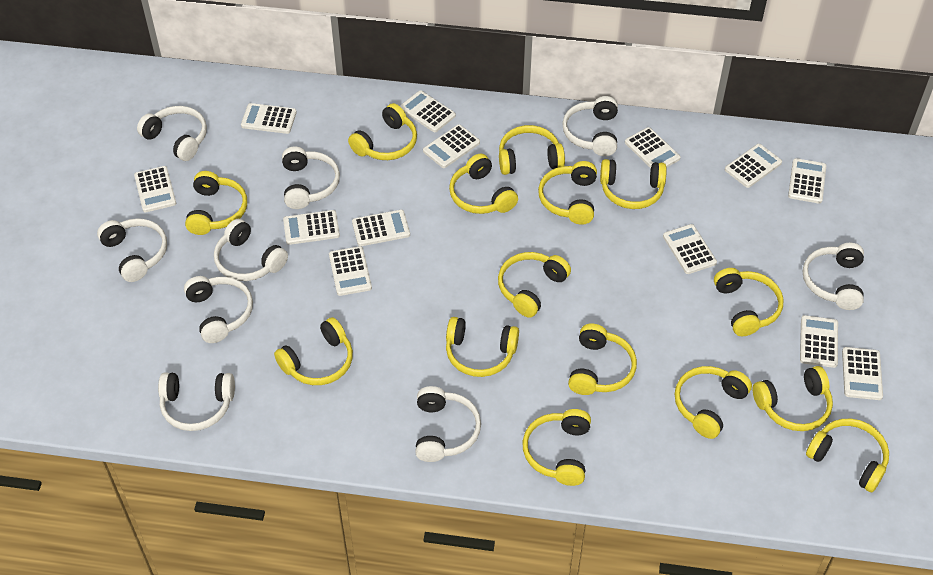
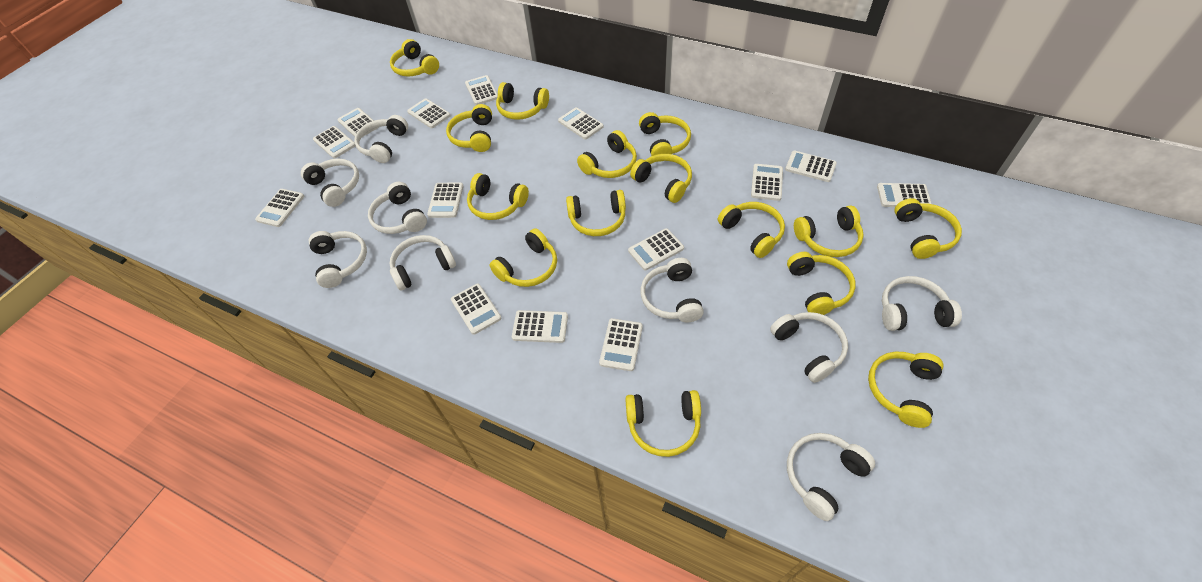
white calculator: [134,166,176,212] [241,103,297,134] [283,210,340,245] [329,246,372,296] [352,210,410,246] [400,91,456,132] [423,124,480,168] [625,127,680,168] [663,224,717,274] [725,144,782,188] [788,158,826,204] [800,315,838,368] [842,347,883,400] = 13 -> [255,189,304,227] [313,126,356,159] [338,108,379,137] [407,98,451,128] [427,182,464,218] [451,284,502,335] [465,75,498,105] [512,310,568,343] [558,107,603,140] [599,318,643,371] [628,228,684,270] [751,164,783,201] [785,151,837,182] [877,183,932,207] = 14

